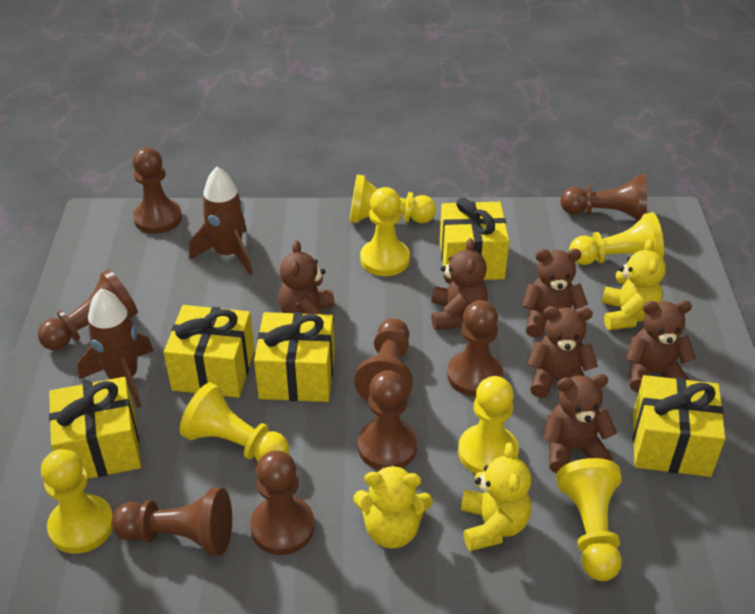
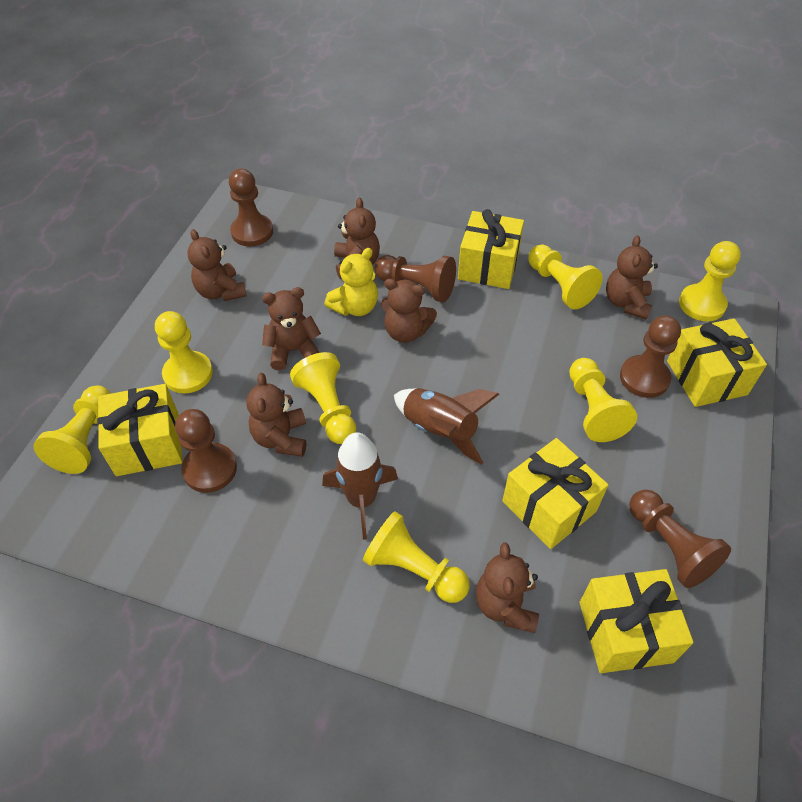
brown pawn: [38,269,138,350] [112,488,232,555] [133,148,182,234] [250,450,315,555] [354,318,413,402] [358,370,417,470] [447,300,503,397] [560,174,647,221] = 8 -> [175,409,237,493] [229,168,273,247] [375,255,456,302] [620,315,681,398] [629,490,731,588] = 5
brown teddy bear: [278,241,335,324] [431,238,488,330] [522,249,588,338] [527,306,598,398] [543,374,617,473] [626,300,696,392] = 6 -> [187,229,247,301] [246,373,306,457] [262,287,321,370] [334,197,380,279] [381,279,437,343] [476,543,539,633] [606,236,658,320] = 7
yellow teddy bear: [353,464,432,548] [461,443,531,551] [602,239,666,330] = 3 -> [324,248,378,316] = 1

